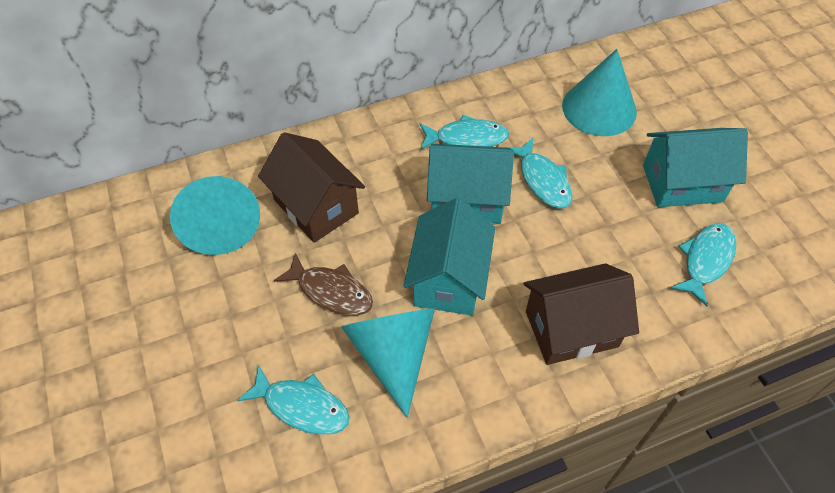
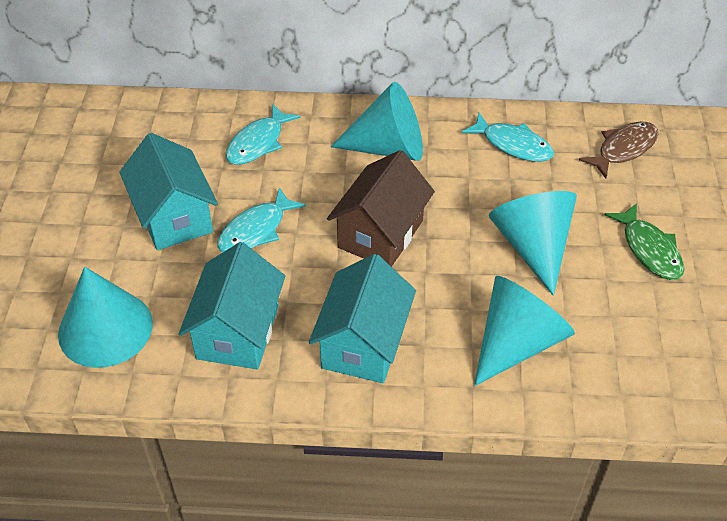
brown house: [258,132,365,243] [523,263,639,365] = 2 -> [327,150,435,267] = 1
green fish: none = 0 -> [605,203,685,280] = 1
turquoise cone: [170,176,260,255] [341,308,435,418] [562,49,637,136] = 3 -> [58,267,153,368] [331,82,423,161] [474,276,575,386] [489,191,577,296] = 4
turquoise fish: [237,365,350,435] [420,115,509,149] [506,138,572,209] [671,223,736,306] = 4 -> [217,187,306,252] [226,104,300,165] [462,113,554,162] = 3

